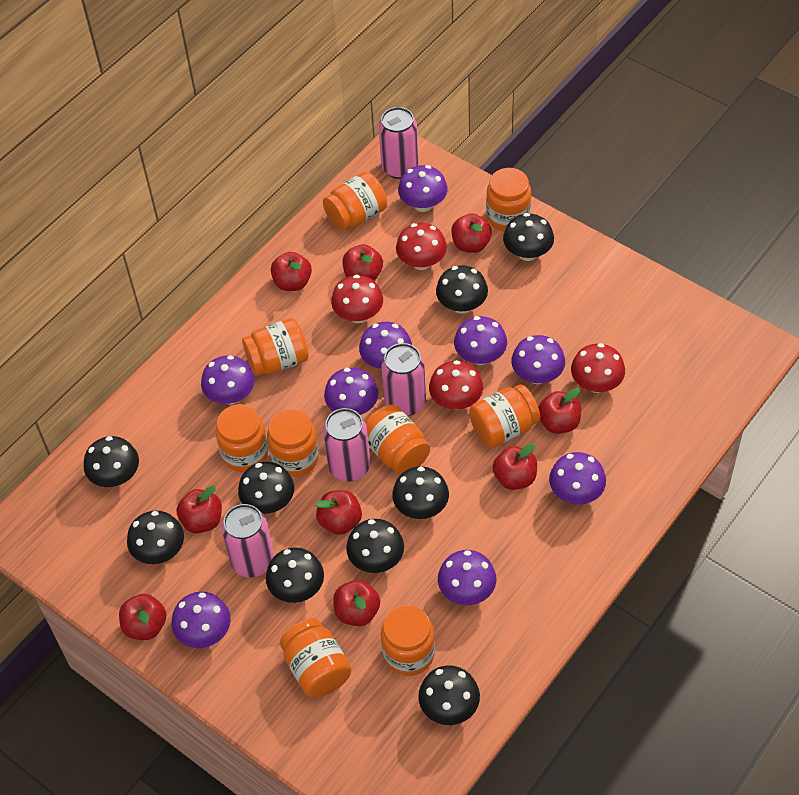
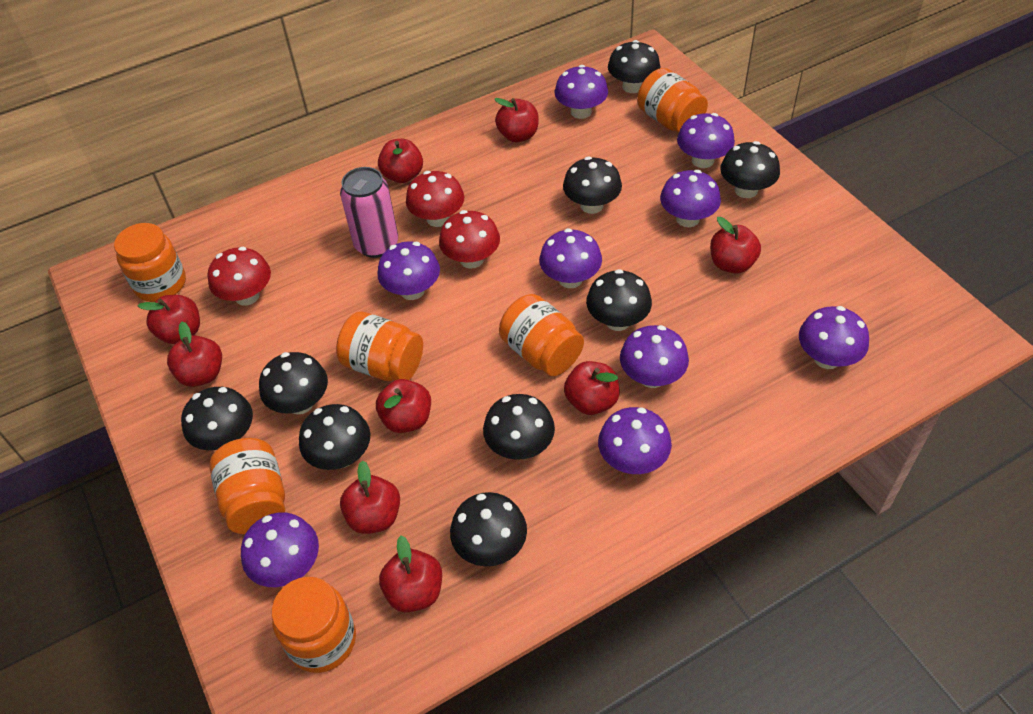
orange jar: [216,404,268,472] [242,318,309,376] [267,409,319,477] [280,619,351,698] [323,172,387,231] [365,405,430,475] [381,605,435,676] [469,384,540,448] [486,168,531,232] = 9 -> [114,223,186,302] [209,438,285,534] [272,577,356,673] [336,311,423,381] [499,294,584,376] [637,68,708,133] = 6
pink can: [222,504,274,578] [323,408,371,482] [379,107,419,179] [381,343,426,416] = 4 -> [340,167,398,258] = 1
red mushroom: [331,275,383,323] [396,223,447,270] [429,360,483,410] [571,343,625,393] = 4 -> [208,247,271,306] [406,171,464,227] [439,210,500,268] = 3

